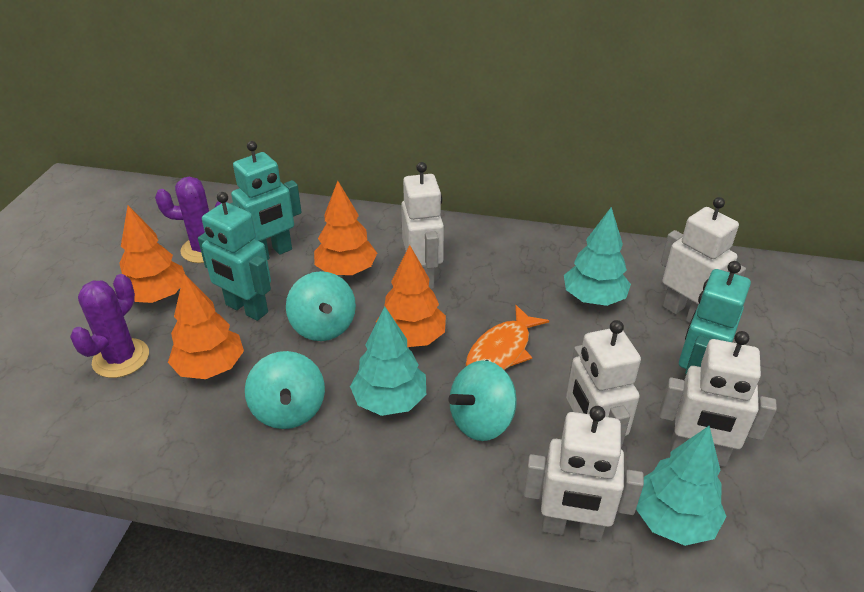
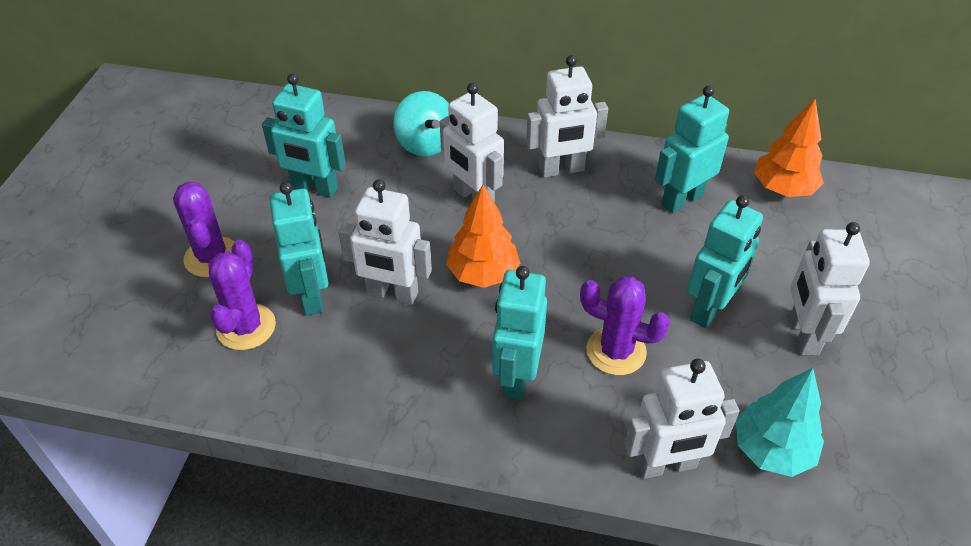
orange fish: [466,305,549,370] = 1 -> none = 0
orange tree: [119,205,185,303] [168,274,244,379] [314,181,377,275] [376,245,446,347] = 4 -> [446,185,520,288] [754,99,824,197] = 2
purple cactus: [70,274,149,378] [155,177,221,263] = 2 -> [173,182,235,277] [208,240,276,350] [580,276,670,375] = 3
turquoise robot: [198,192,271,321] [230,141,302,260] [679,261,751,374] = 3 -> [262,73,346,198] [269,182,328,316] [492,266,547,400] [655,85,729,213] [687,195,763,328] = 5
turquoise spinning top: [245,351,325,429] [286,271,356,341] [448,360,517,441] = 3 -> [393,91,449,156] = 1
turquoise tree: [350,306,426,416] [564,207,631,306] [636,426,727,546] = 3 -> [736,368,824,477] = 1

